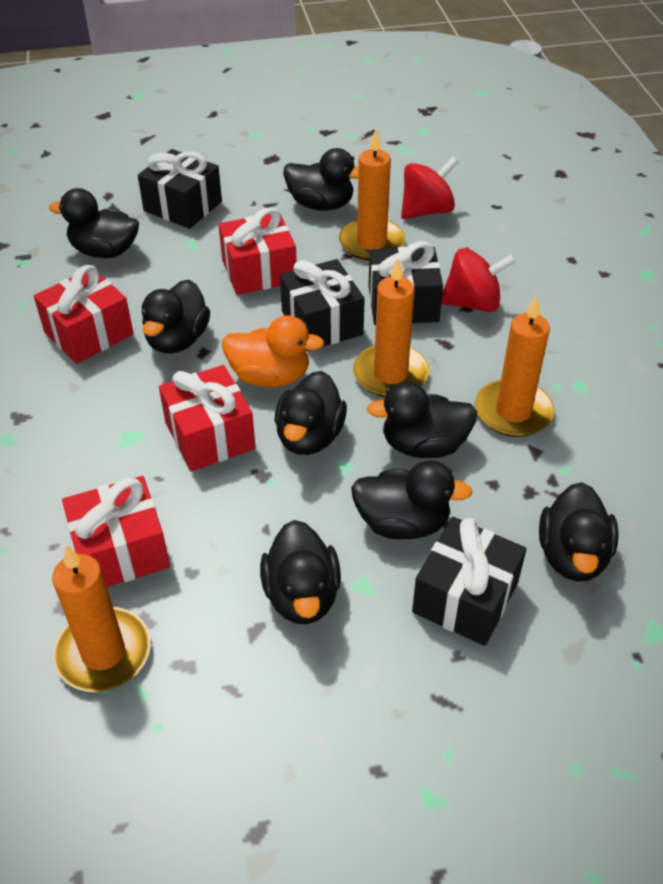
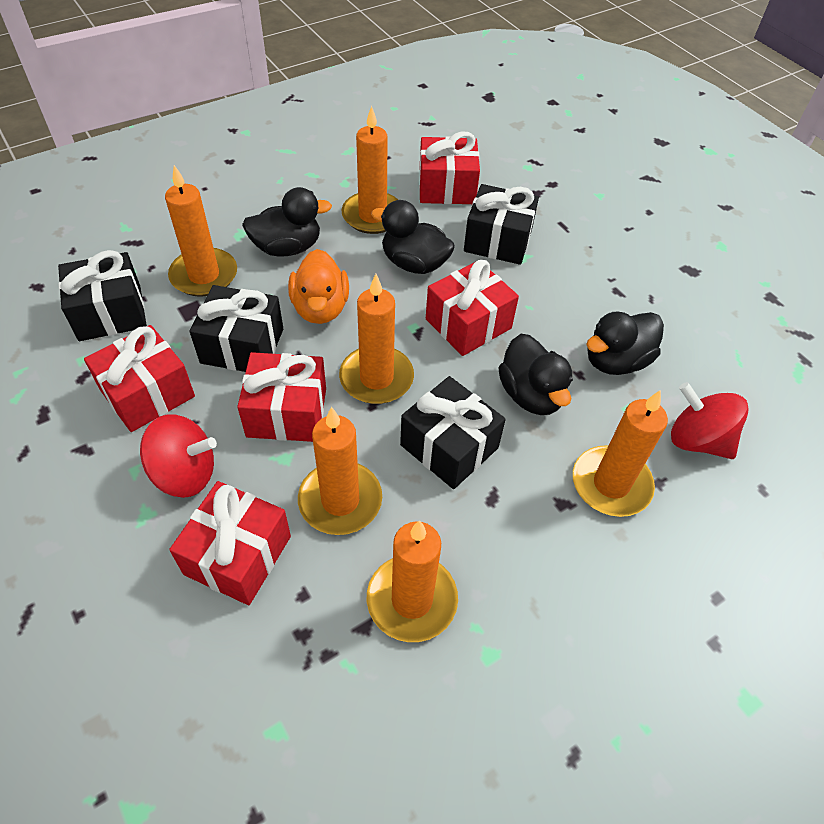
black duck: [49,188,139,258] [142,280,210,354] [260,520,341,624] [275,371,347,455] [283,148,358,211] [351,460,473,539] [367,382,477,458] [539,482,619,582] = 8 -> [242,187,332,257] [371,200,455,274] [499,334,573,415] [586,312,664,375] = 4
orange candle: [52,544,151,692] [339,129,405,261] [353,258,429,397] [475,295,554,437] = 4 -> [165,165,237,297] [298,406,382,535] [339,274,414,404] [342,106,398,234] [367,520,458,642] [573,390,668,517] = 6
red gift: [34,265,134,364] [62,476,170,587] [159,365,256,471] [219,207,297,295] = 4 -> [84,325,195,432] [169,481,291,605] [237,352,326,442] [419,131,480,204] [426,260,519,356] = 5

